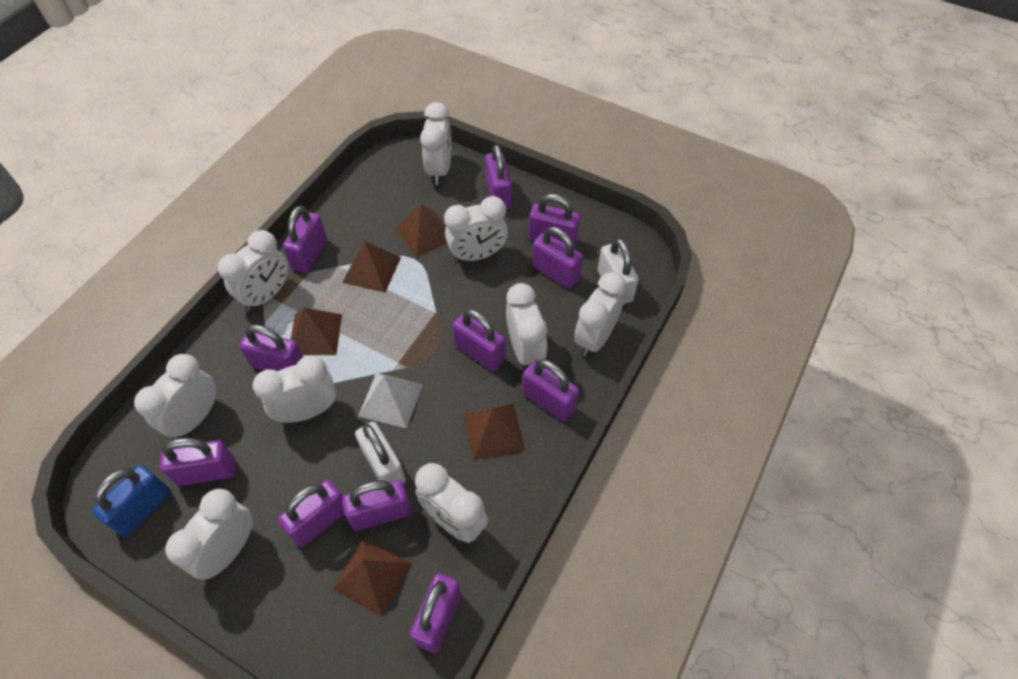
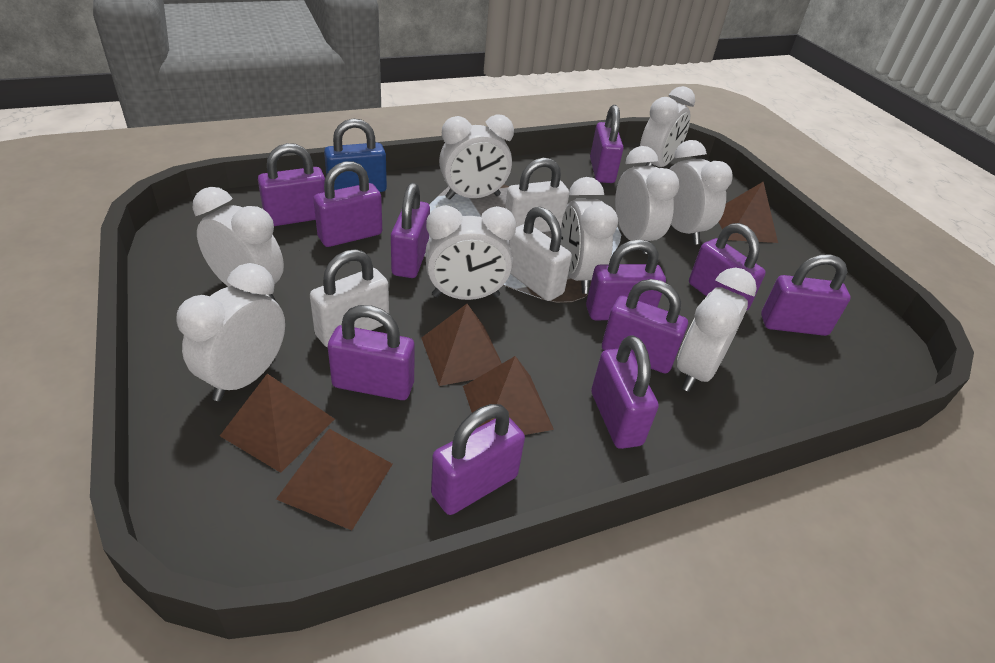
white padlock: [355,422,406,483] [598,238,639,304] = 2 -> [310,249,389,348] [505,158,569,232] [509,207,572,301] = 3
white pyramid: [358,373,423,429] = 1 -> none = 0

